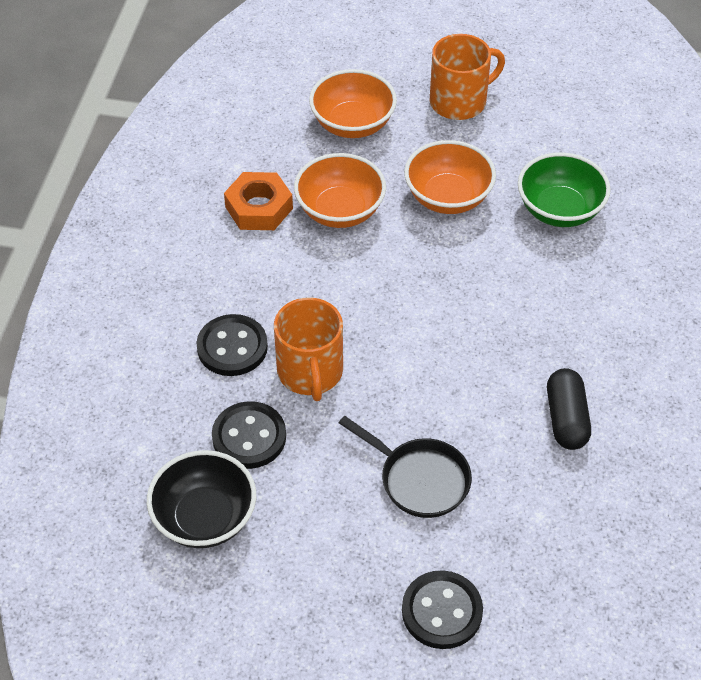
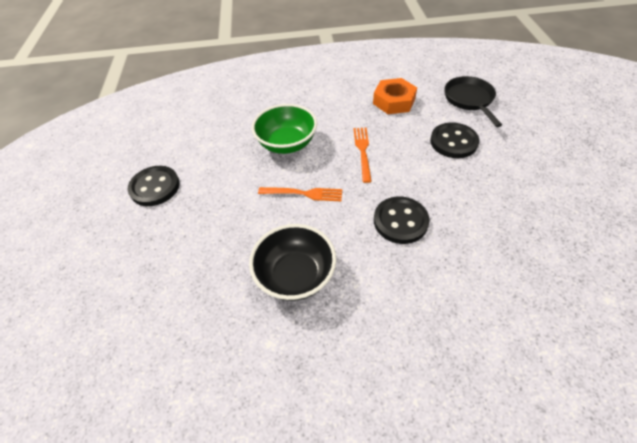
black capsule: [547,368,591,450] = 1 -> none = 0
orange bowl: [294,153,386,228] [309,69,397,138] [404,140,496,214] = 3 -> none = 0
orange fork: none = 0 -> [258,187,342,201] [354,128,372,183] = 2
orange mug: [274,297,343,401] [429,34,505,120] = 2 -> none = 0

